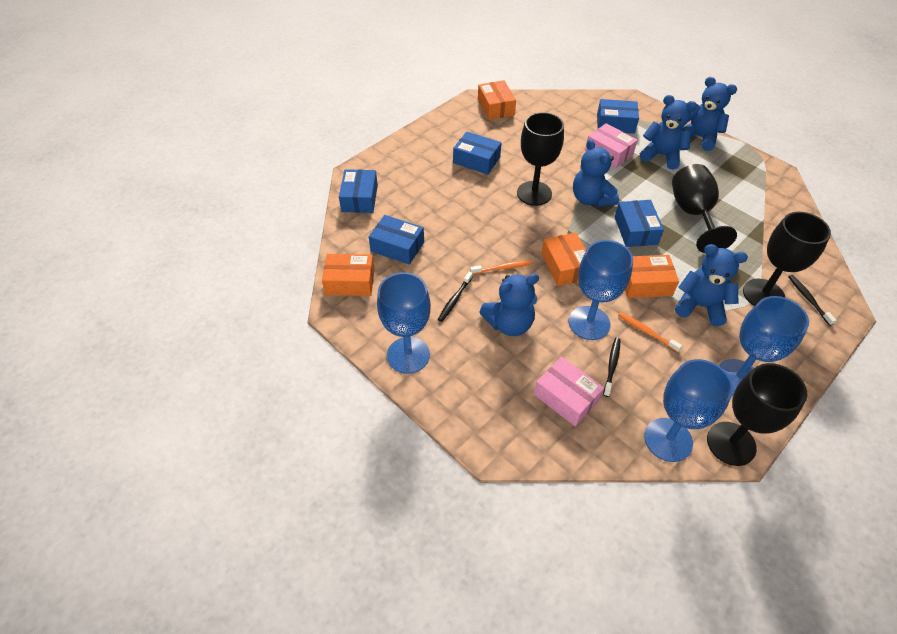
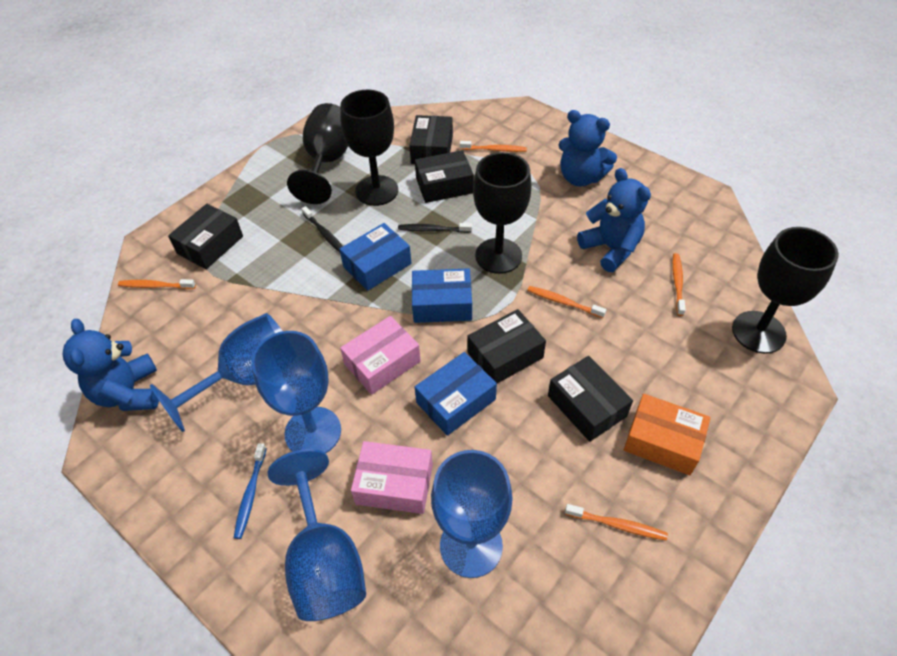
black box: none = 0 -> [168,204,243,269] [409,115,453,164] [415,150,474,203] [467,309,546,383] [548,356,633,442] = 5
black toothbrush: [438,271,473,322] [603,338,621,397] [788,275,837,326] = 3 -> [302,206,343,253] [398,223,472,233] = 2
blue box: [339,169,378,213] [369,215,424,265] [453,131,501,175] [597,99,639,134] [615,200,664,247] = 5 -> [339,223,411,291] [412,268,472,323] [415,352,497,436] = 3
blue teddy bear: [480,274,539,336] [573,139,619,207] [640,95,697,170] [675,244,748,326] [685,77,737,151] = 5 -> [63,319,159,411] [559,110,617,186] [577,168,651,272] = 3
blue toothbrush: none = 0 -> [234,443,267,539] = 1
orange box: [322,254,375,296] [478,80,516,120] [541,232,586,286] [625,255,679,298] = 4 -> [624,394,711,475] = 1
orange toothbrush: [470,260,532,274] [618,312,682,352] = 2 -> [118,279,196,289] [460,141,527,152] [527,286,606,318] [565,504,668,541] [672,253,686,316] = 5

